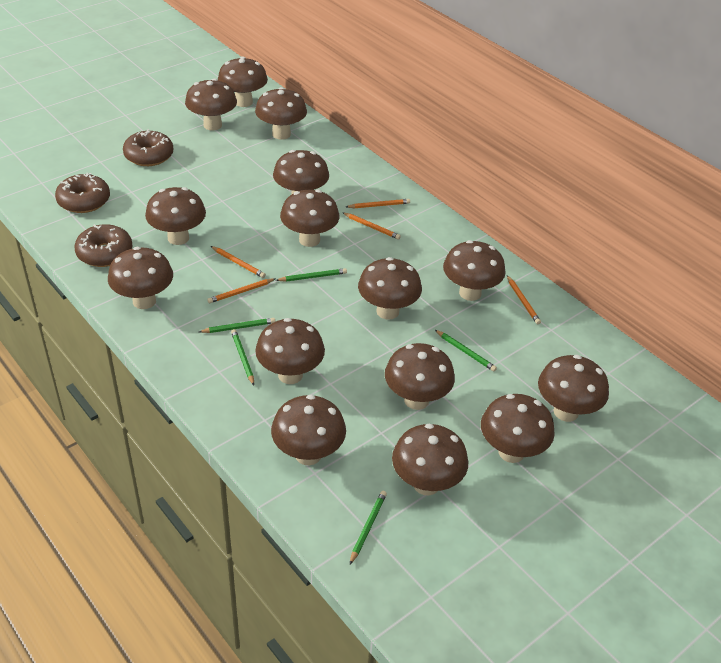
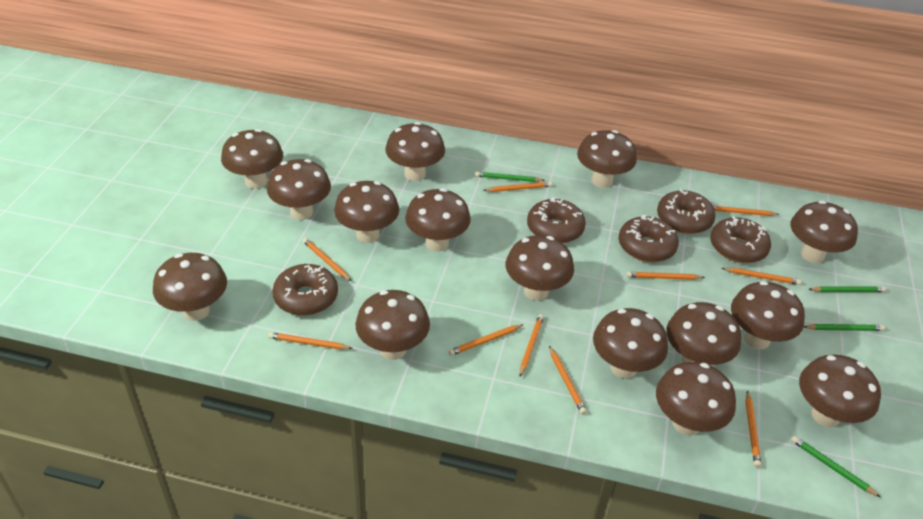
brown donut: [55,173,110,213] [74,224,133,267] [123,129,173,166] = 3 -> [273,264,338,316] [527,197,586,243] [618,215,679,262] [657,189,716,234] [710,216,771,263] = 5
green pencil: [199,318,275,333] [231,329,254,385] [276,268,347,282] [350,491,387,564] [435,330,497,371] = 5 -> [475,172,545,182] [791,436,880,497] [804,324,885,331] [808,286,886,292] = 4
orange pencil: [207,278,276,303] [211,246,266,278] [342,212,401,240] [346,199,410,208] [507,275,541,324] = 5 -> [268,332,353,350] [303,238,351,281] [449,324,524,356] [483,182,552,192] [519,314,544,377] [549,346,587,414] [626,272,705,280] [713,206,780,216] [722,268,801,285] [745,390,761,467] = 10

